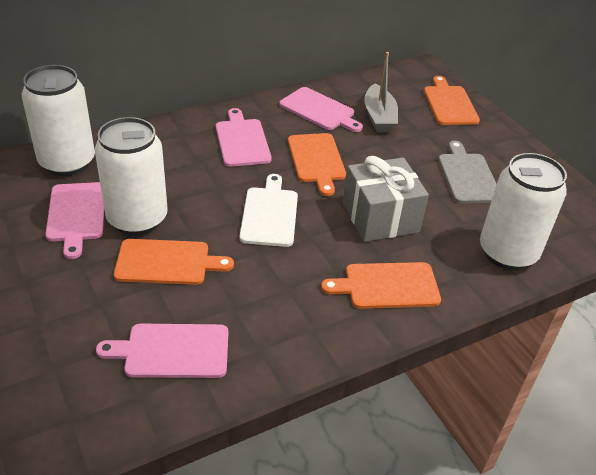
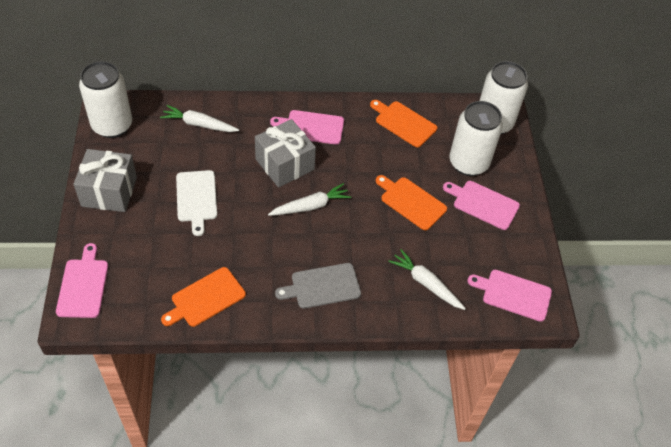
grey boat: [364,52,398,132] = 1 -> none = 0
grey gift: [343,156,429,242] = 1 -> [73,149,137,212] [255,119,316,187] = 2
orange cutting board: [114,239,234,285] [288,133,346,196] [321,262,441,309] [424,76,480,125] = 4 -> [161,267,246,327] [370,100,437,147] [376,175,447,230] = 3
white carrot: none = 0 -> [160,105,239,132] [268,183,351,216] [388,249,466,310] = 3

